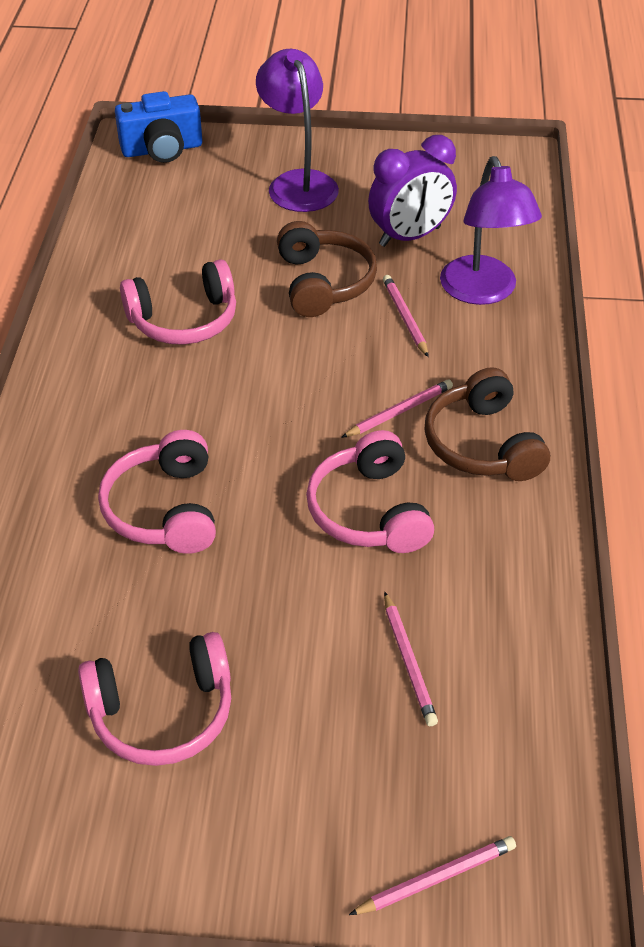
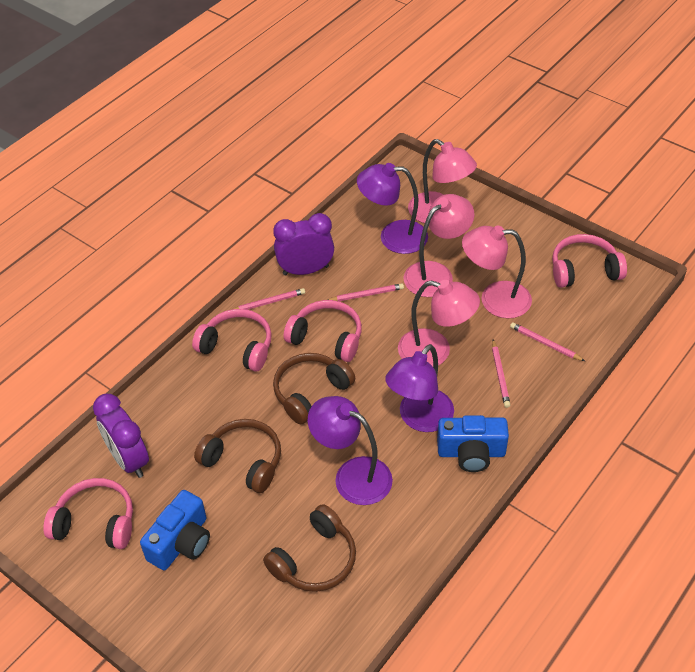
blue camera: [115,91,203,163] = 1 -> [140,490,210,570] [437,415,509,472] = 2
brown headphones: [277,221,377,317] [424,367,550,481] = 2 -> [194,419,281,493] [263,504,356,592] [273,353,355,424] = 3
pink lamp: none = 0 -> [398,280,480,366] [403,194,474,297] [408,139,477,223] [462,225,532,318] = 4
purple clock: [368,135,457,247] = 1 -> [93,394,149,478] [273,213,334,275] = 2
purple lamp: [256,49,339,212] [440,156,542,305] = 2 -> [308,396,393,505] [357,163,428,254] [385,344,454,432] = 3

